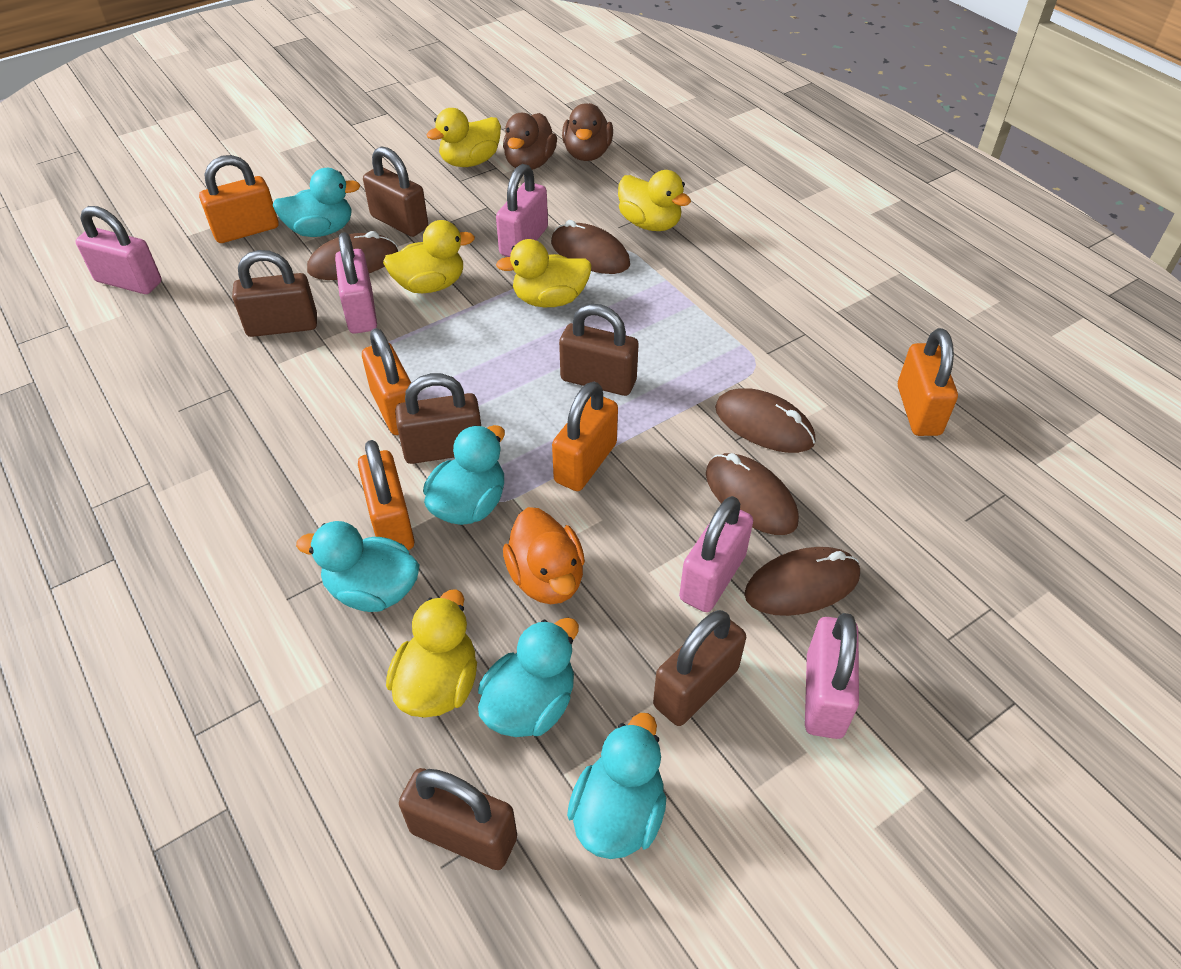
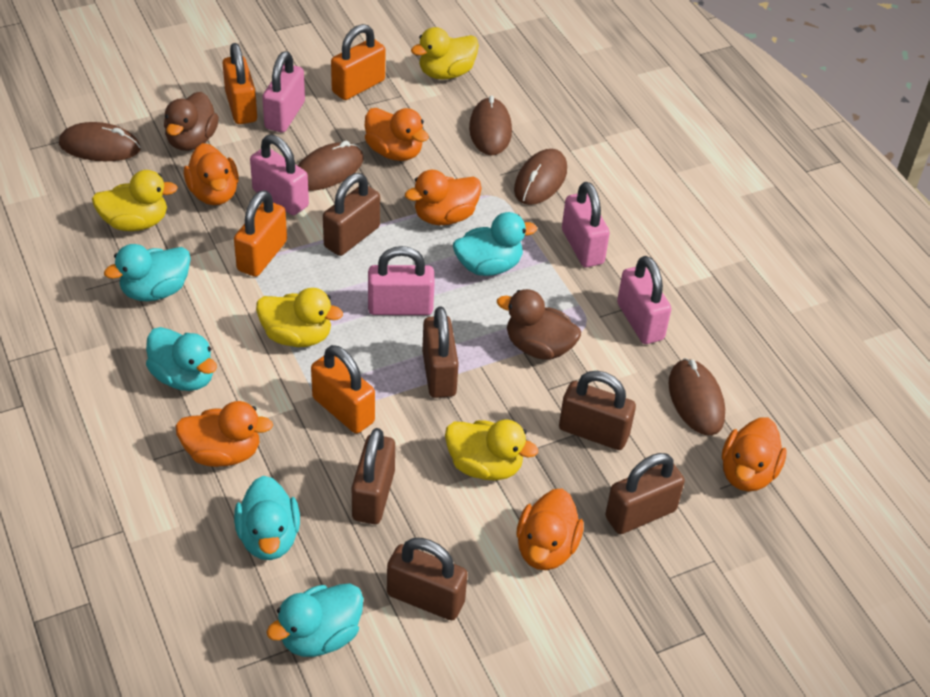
orange duck: [503,507,585,604] = 1 -> [175,401,273,467] [184,143,239,205] [365,108,429,161] [405,170,482,225] [516,489,584,570] [722,418,787,492] = 6
orange padlock: [199,155,279,243] [358,440,415,550] [362,328,411,435] [552,382,618,491] [898,328,958,436] = 5 -> [223,43,257,124] [234,190,287,277] [311,345,375,433] [331,24,385,100] = 4
yellow duck: [383,220,475,293] [386,589,477,718] [427,108,501,167] [496,239,592,307] [618,170,691,231] = 5 -> [92,170,178,231] [256,288,343,347] [411,27,479,79] [445,420,538,480] = 4

